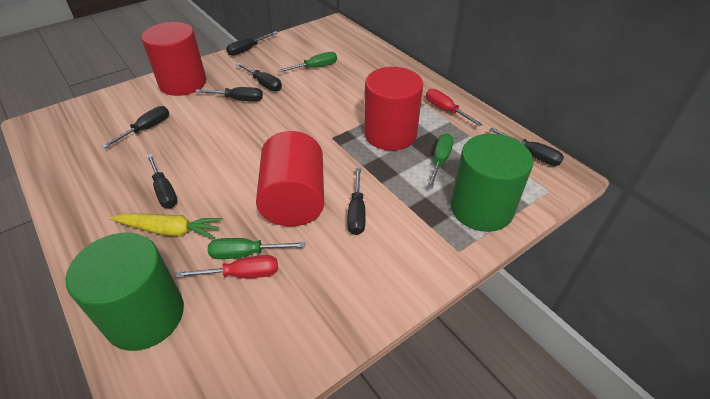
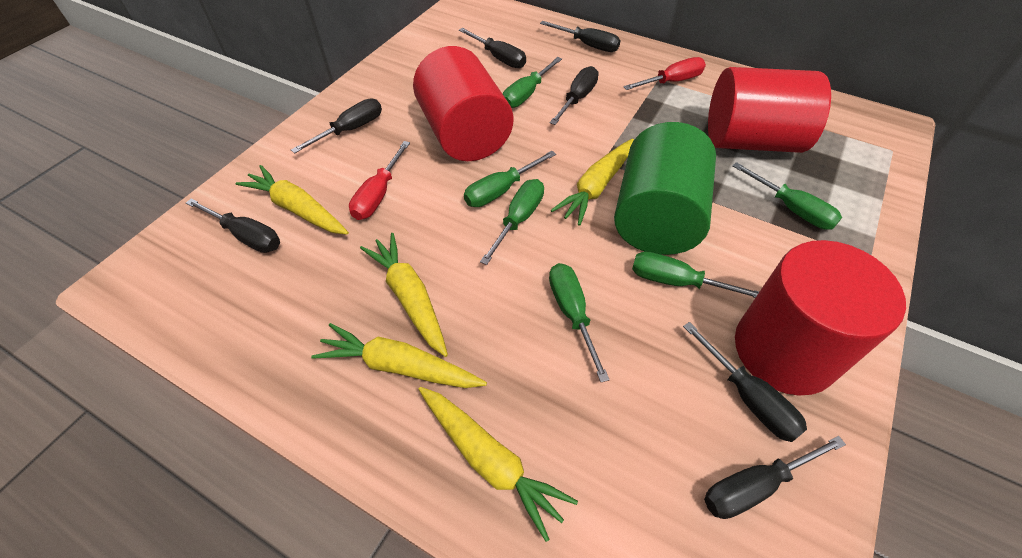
green cylinder: [66,233,184,351] [451,134,533,232] = 2 -> [614,122,716,255] = 1
green screwdriver: [208,238,305,259] [277,52,337,72] [427,134,454,189] = 3 -> [464,151,556,207] [480,179,544,265] [503,57,562,108] [549,263,610,382] [632,251,759,298] [732,162,842,230] = 6
yellow carrot: [110,213,223,239] = 1 -> [236,165,349,235] [311,323,487,388] [360,233,448,357] [418,387,578,542] [551,139,634,226] = 5

